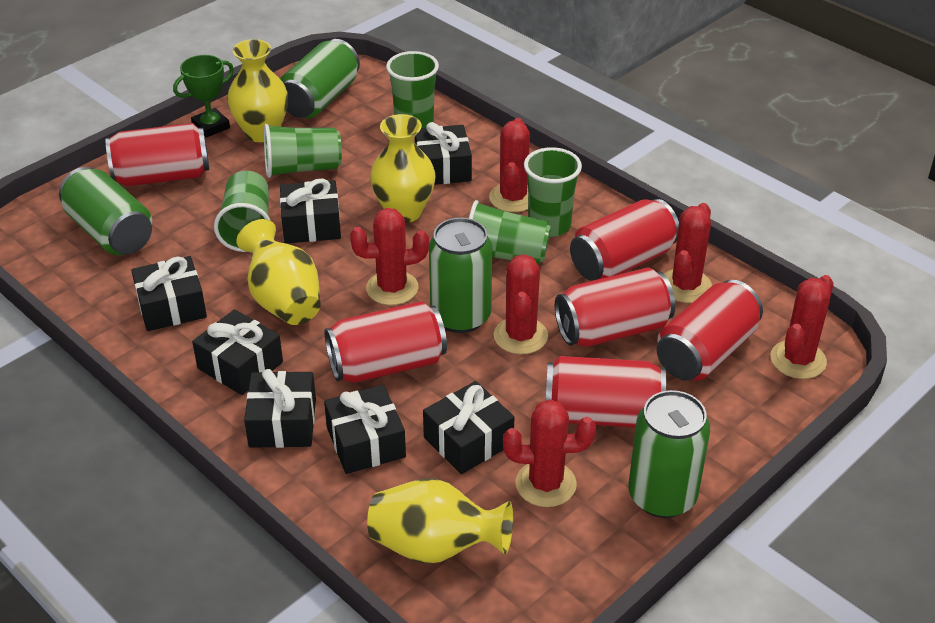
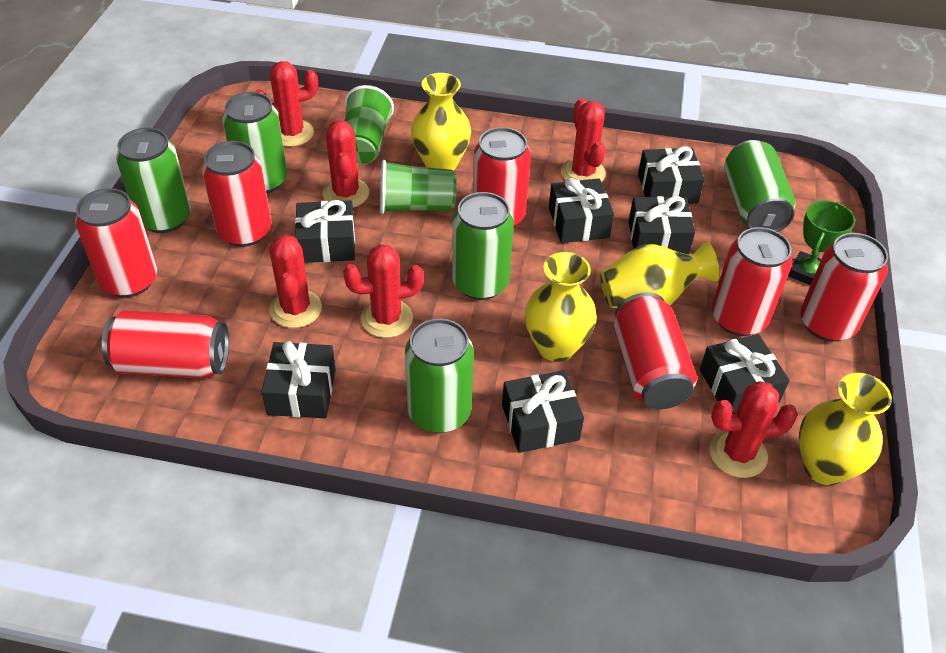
green can: [59,167,152,255] [280,39,360,118] [429,218,492,333] [628,390,710,518] = 4 -> [116,128,191,233] [222,92,287,194] [405,319,474,433] [452,192,514,300] [724,140,795,232] = 5
green cup: [214,171,271,252] [264,124,342,178] [386,51,439,128] [469,200,551,265] [524,147,582,237] = 5 -> [345,85,394,164] [380,160,457,214] = 2
red can: [106,123,209,186] [325,301,447,383] [546,356,666,427] [555,268,675,347] [570,199,679,281] [657,280,763,381] = 6 -> [75,188,157,298] [102,310,229,379] [202,141,272,247] [473,127,531,227] [614,292,697,409] [712,227,792,336] [800,233,888,342] = 7

